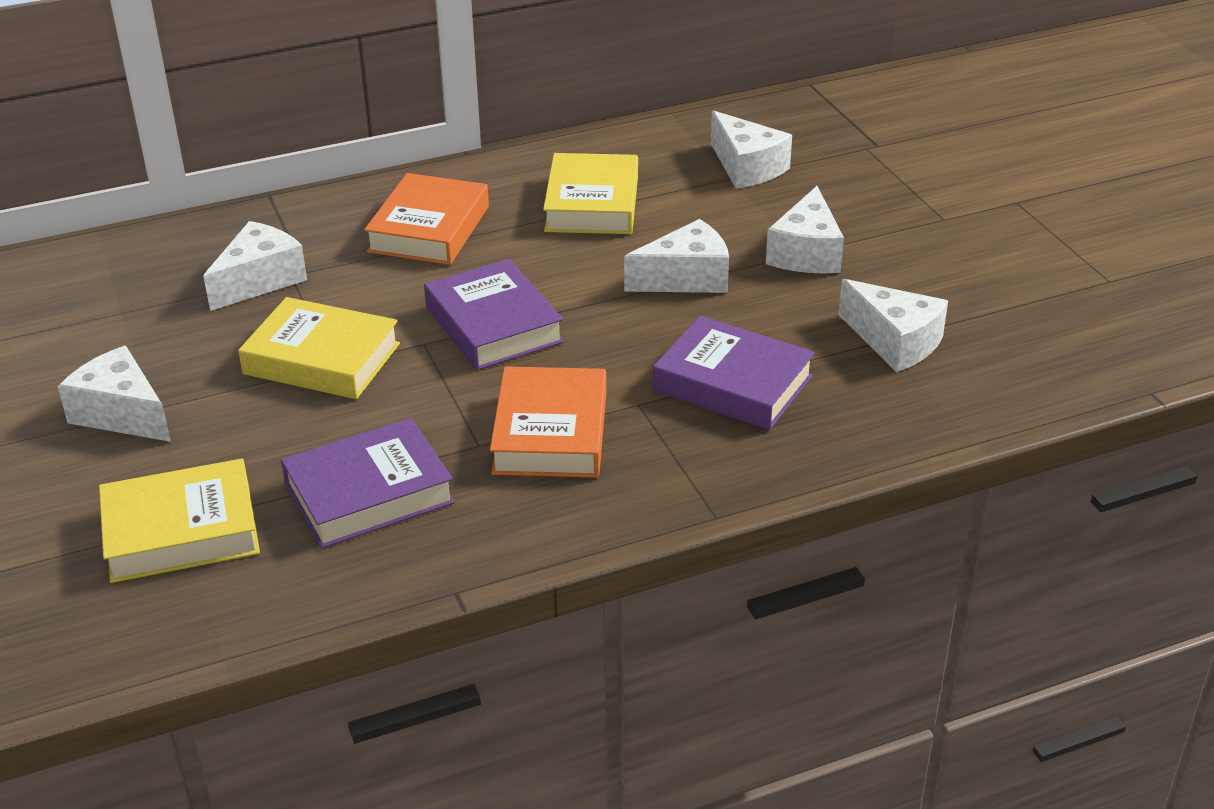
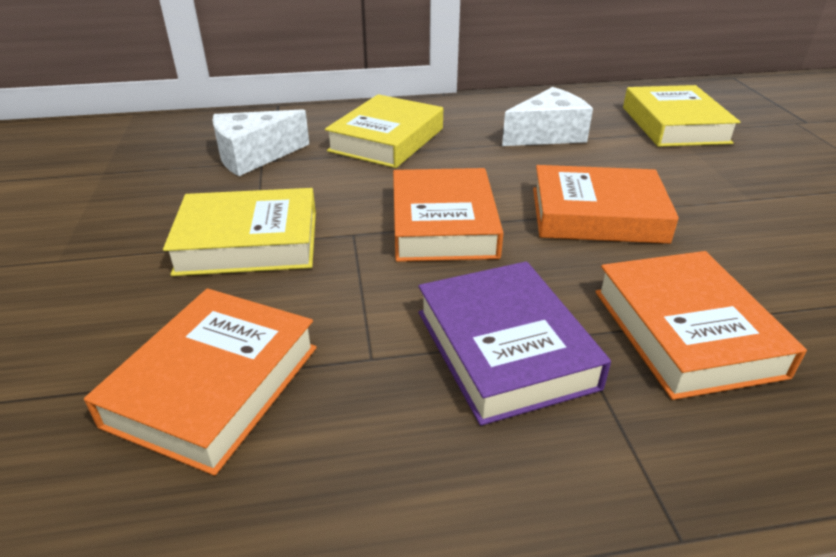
orange book: [364,173,489,265] [490,366,606,478] = 2 -> [84,288,317,476] [393,168,503,262] [533,165,679,244] [595,251,807,400] = 4
purple book: [281,418,455,548] [424,259,564,370] [653,316,815,430] = 3 -> [418,261,611,426] = 1
white cheese: [58,346,171,442] [203,221,307,311] [624,219,729,293] [711,110,792,189] [766,186,844,274] [838,279,948,372] = 6 -> [212,109,309,176] [502,87,593,146] = 2

